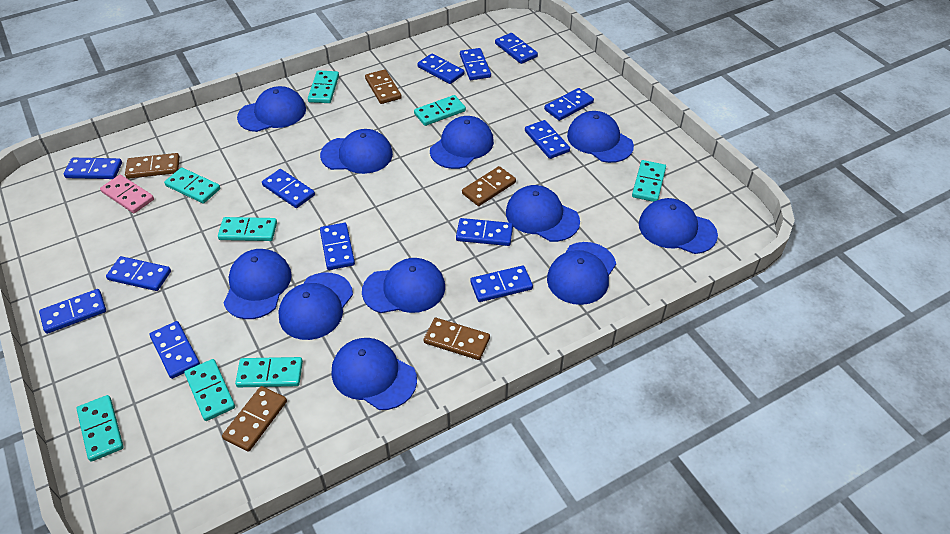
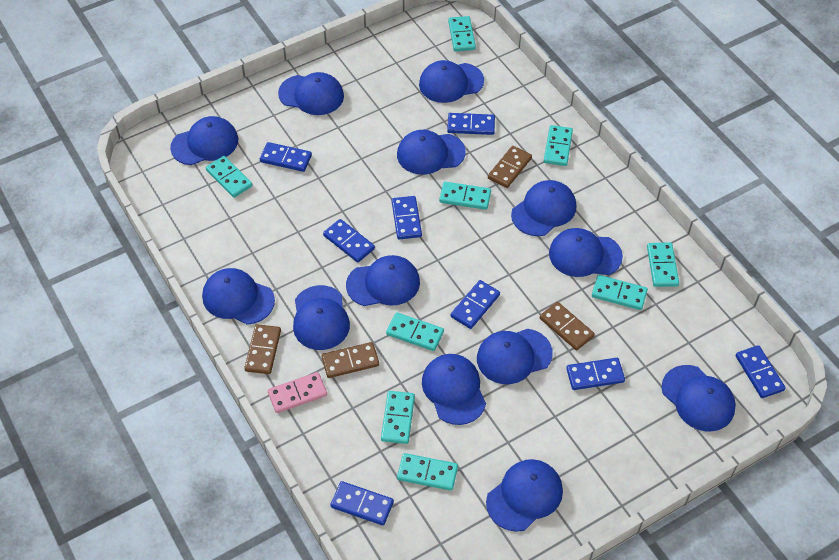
blue cap: [224,249,292,319] [237,86,306,132] [278,273,353,340] [320,129,393,174] [332,338,417,410] [362,258,445,313] [430,116,494,169] [506,185,580,242] [547,242,616,305] [567,111,634,163] [639,198,718,254] = 11 -> [170,116,238,165] [202,268,275,325] [278,72,344,115] [293,285,350,350] [346,255,420,306] [397,130,466,175] [419,60,484,103] [422,354,486,425] [477,329,553,384] [486,459,563,532] [511,180,576,236] [549,228,623,277] [662,365,736,431] = 13
blue domino: [39,289,106,334] [64,158,122,179] [106,256,171,291] [150,321,200,379] [262,169,315,208] [320,223,355,270] [417,53,465,84] [456,218,513,246] [460,48,491,80] [470,265,533,302] [495,33,538,64] [525,120,570,159] [544,88,594,121] = 13 -> [260,142,312,172] [323,219,375,262] [330,481,394,525] [392,196,422,240] [447,113,495,135] [450,280,500,329] [566,358,625,390] [735,345,786,398] = 8
brown domino: [125,153,180,179] [222,386,287,452] [365,69,402,104] [424,318,490,360] [462,166,516,206] = 5 -> [244,324,281,374] [322,342,379,378] [488,146,532,188] [540,302,595,350] = 4
turquoise domino: [76,395,123,462] [164,167,220,204] [185,359,235,421] [218,217,277,241] [235,357,303,387] [308,71,339,103] [414,95,466,126] [632,160,666,202] = 8 -> [206,156,252,198] [381,391,415,444] [386,312,444,351] [397,453,458,491] [439,182,491,210] [448,16,476,52] [544,125,573,166] [592,275,648,310] [647,242,679,287] = 9

